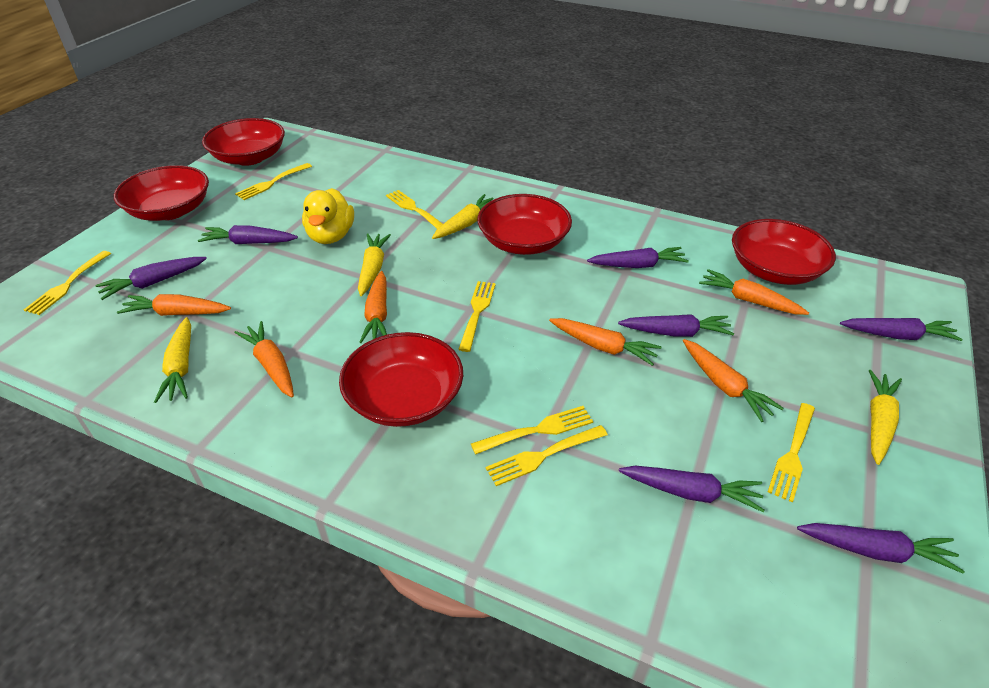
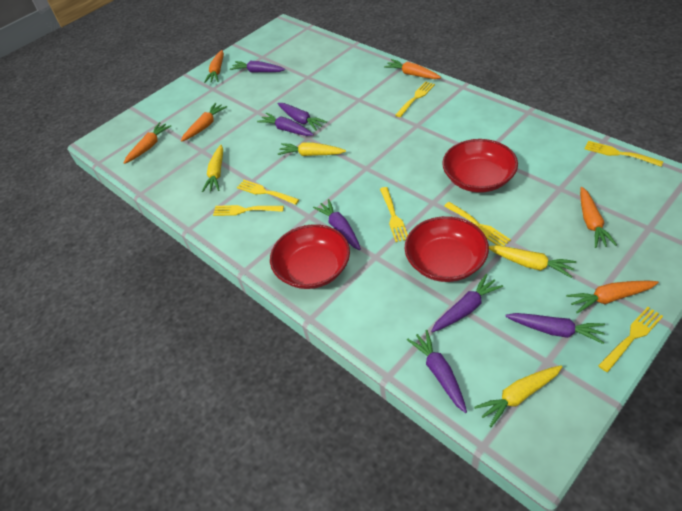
red bowl: [114,165,209,221] [202,118,285,166] [339,332,463,427] [477,194,572,255] [732,219,836,285] = 5 -> [270,224,350,289] [404,216,489,282] [442,139,518,193] = 3
yellow duck: [302,188,354,244] = 1 -> none = 0

